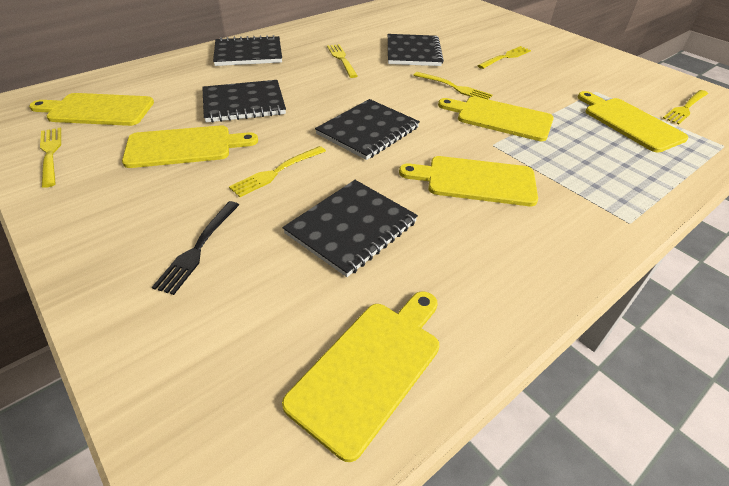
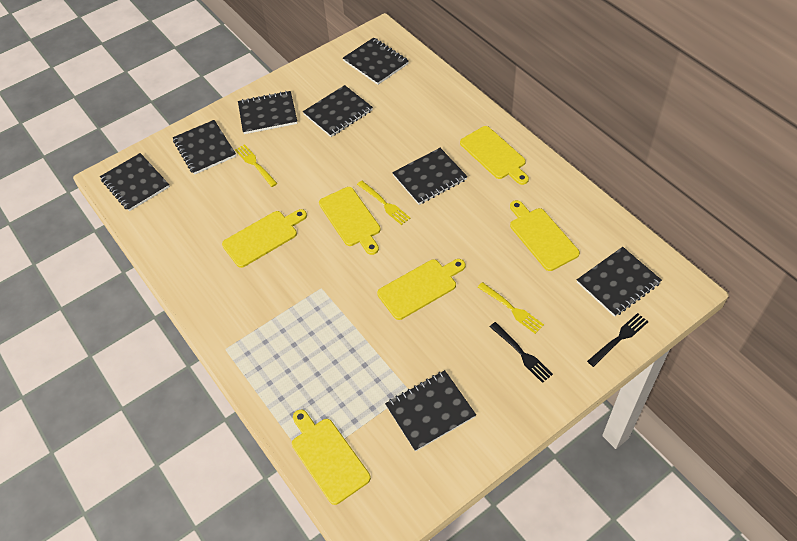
black fork: [152,201,239,295] = 1 -> [490,322,553,383] [587,313,649,367] = 2
black notebook: [202,80,286,123] [213,35,282,66] [283,180,418,277] [315,99,420,160] [388,34,444,66] = 5 -> [100,153,170,211] [173,120,236,175] [238,91,297,134] [303,85,373,137] [343,37,409,85] [385,370,476,452] [392,148,467,205] [577,247,662,317] = 8
yellow fork: [40,127,61,188] [229,146,326,197] [327,44,358,78] [413,72,492,100] [477,46,531,69] [663,90,708,125] = 6 -> [235,144,278,187] [357,181,410,225] [478,282,544,334] = 3

